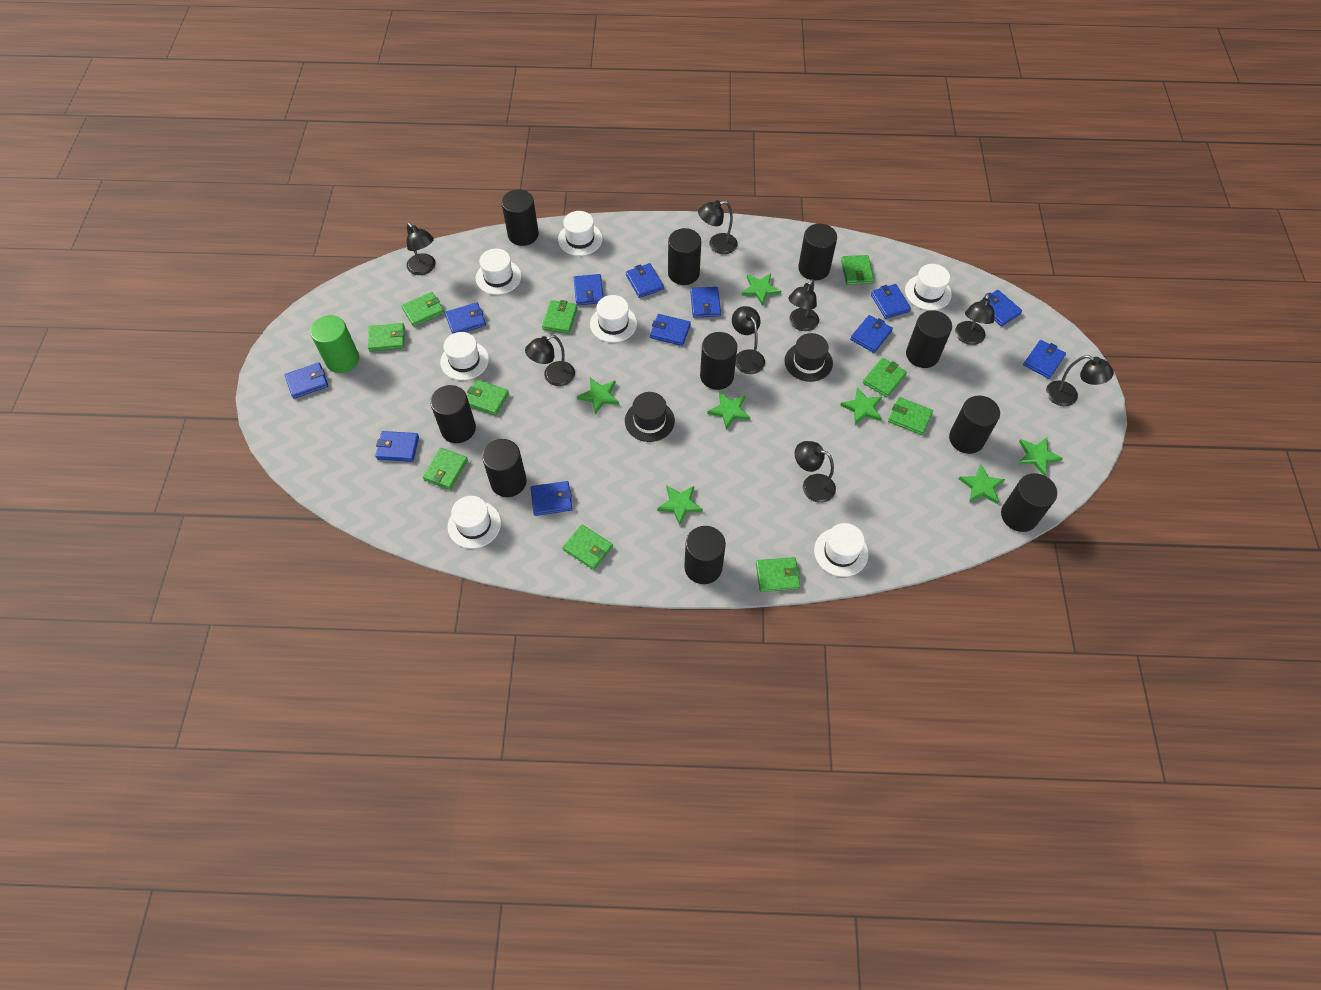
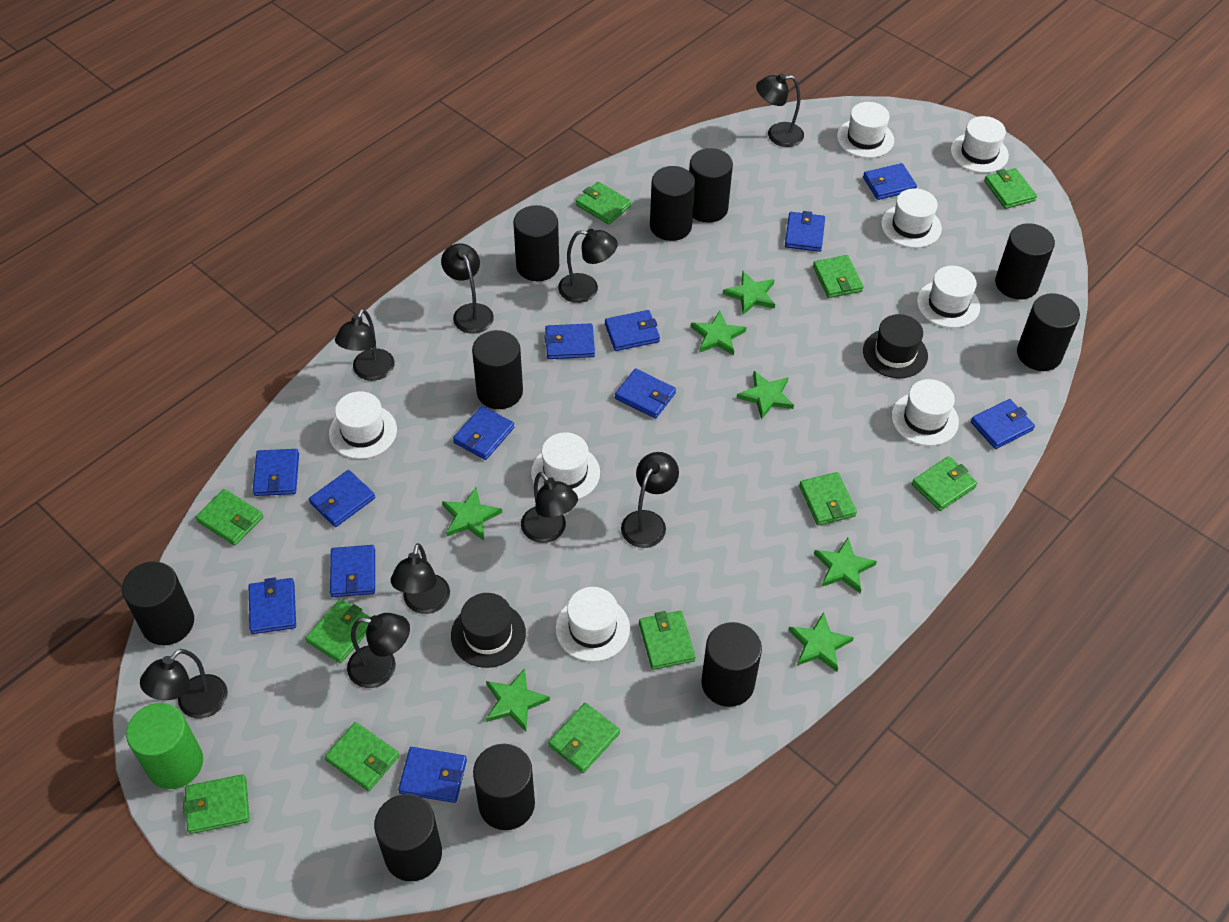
black lamp: [407,223,435,275] [525,335,575,386] [698,200,738,254] [732,306,765,374] [788,279,819,331] [795,441,836,503] [955,293,995,345] [1046,355,1114,406] = 8 -> [140,649,228,718] [335,309,395,381] [347,613,410,688] [391,543,450,614] [441,244,494,334] [521,472,578,543] [558,229,618,303] [621,452,679,548] [756,73,804,147] = 9
green wallet: [368,323,405,352] [401,292,445,327] [423,448,468,490] [467,380,509,416] [542,300,578,334] [562,524,613,570] [756,557,800,592] [841,255,874,285] [863,358,907,397] [888,397,933,435] = 10 -> [183,774,250,834] [195,489,263,546] [305,599,371,663] [324,722,399,791] [548,703,620,773] [576,182,631,225] [639,611,696,670] [799,472,857,526] [813,255,863,298] [912,456,977,511] [984,168,1037,209] = 11
white hat: [440,332,489,380] [448,496,501,549] [476,249,521,295] [558,211,602,256] [590,295,637,343] [814,523,868,577] [905,264,952,310] = 7 -> [329,391,397,459] [531,432,600,499] [555,587,630,662] [837,102,894,158] [881,188,942,248] [891,379,959,446] [917,266,980,328] [950,116,1009,173] = 8

